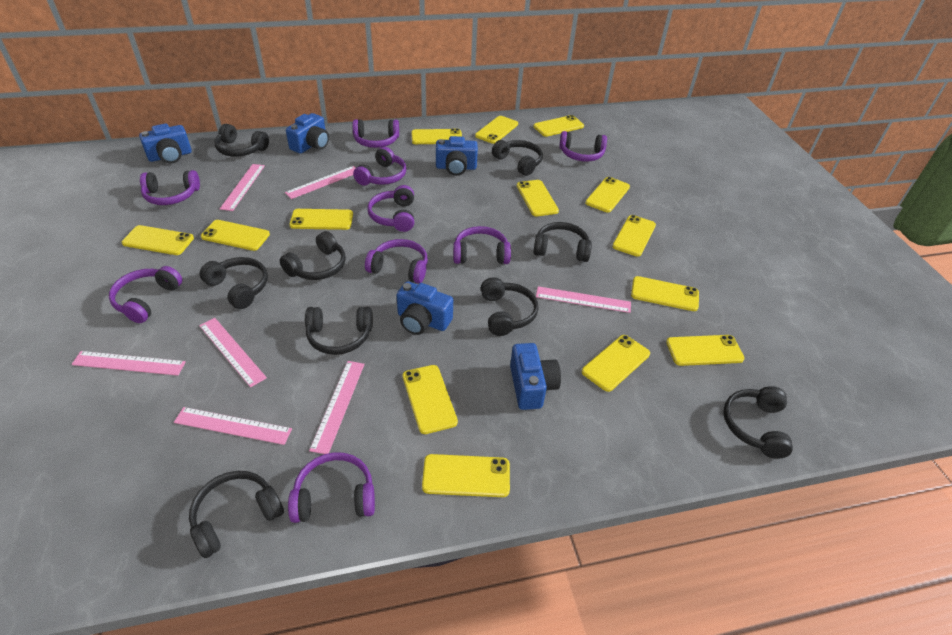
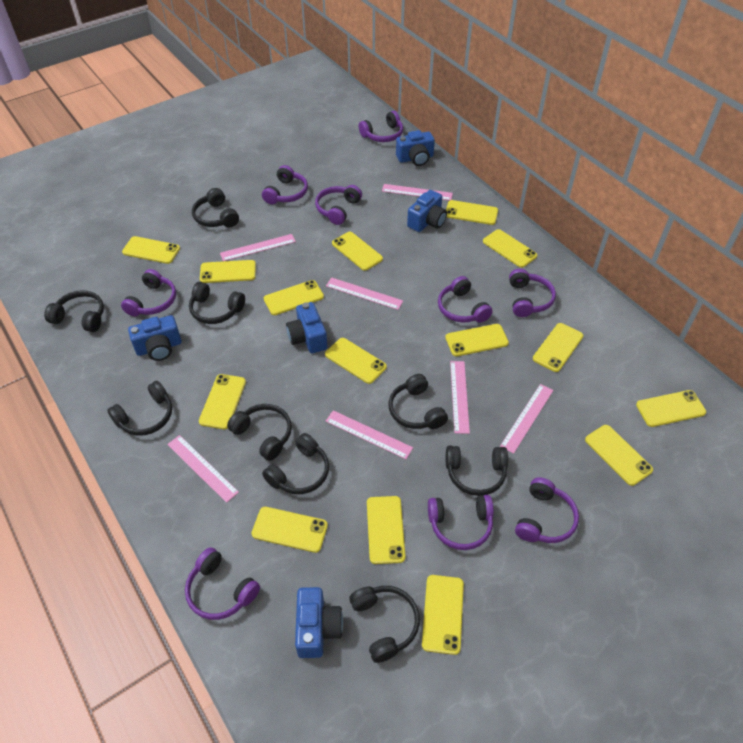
yellow phone: [122,225,194,255] [201,220,270,251] [289,209,353,230] [402,365,458,434] [411,128,462,144] [422,454,510,497] [475,116,518,144] [517,180,559,216] [533,115,584,137] [582,335,650,392] [585,177,630,213] [612,215,656,257] [631,276,699,311] [666,335,744,366] = 14 -> [122,236,180,264] [199,374,246,429] [200,260,256,283] [251,507,328,553] [264,280,324,315] [325,338,387,384] [332,232,383,271] [367,496,406,564] [422,575,464,655] [445,324,509,356] [446,200,498,225] [483,229,537,268] [533,323,584,372] [585,425,653,486] [636,390,706,427] = 15

